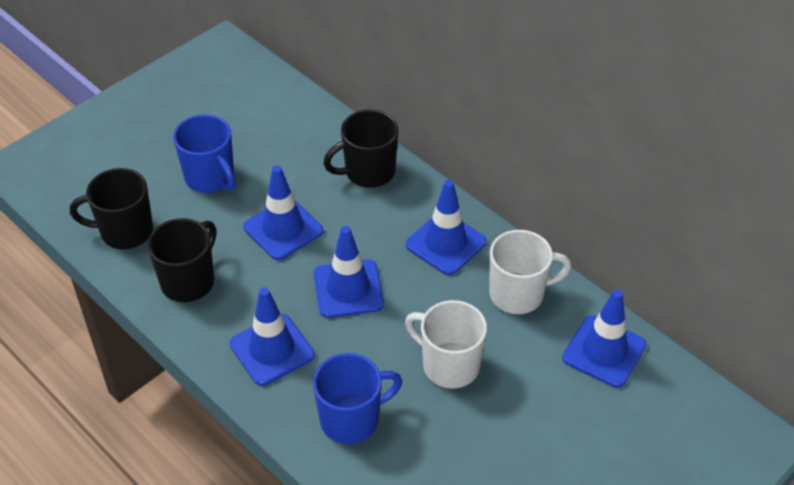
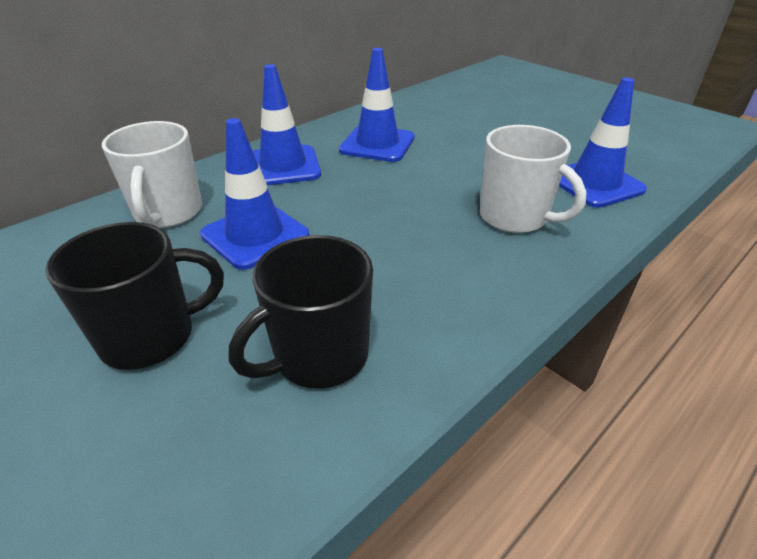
black mug: [70,168,153,249] [147,218,216,302] [324,109,398,188] = 3 -> [45,222,224,370] [229,235,373,389] = 2
blue mug: [173,114,236,193] [313,353,402,444] = 2 -> none = 0
blue traffic cone: [230,287,315,386] [244,165,323,260] [314,226,384,318] [406,180,486,275] [562,289,646,388] = 5 -> [200,118,309,270] [253,64,321,185] [339,48,415,162] [559,77,647,208] = 4

